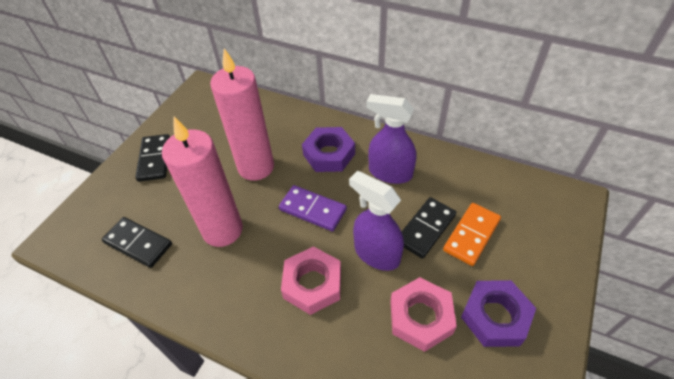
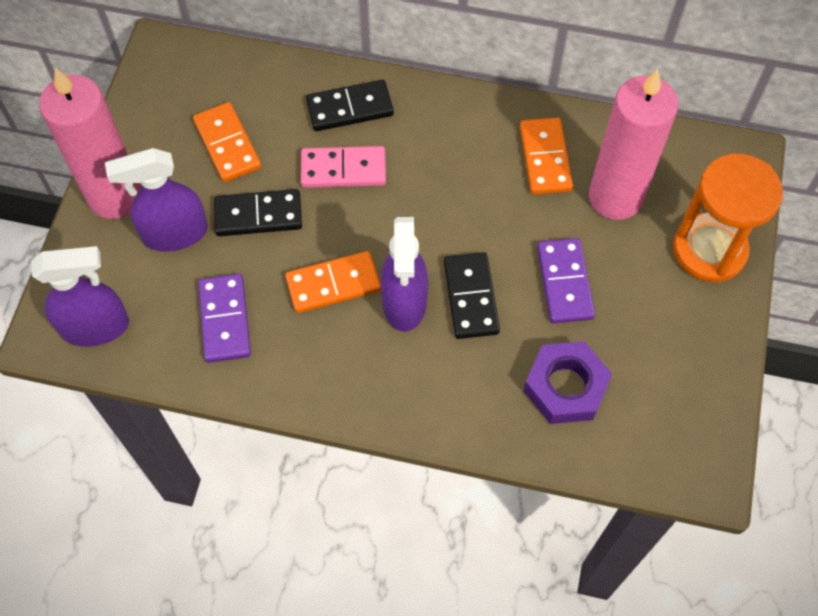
orange domino: [443,203,501,266] = 1 -> [193,102,261,182] [285,251,381,313] [520,118,573,195] = 3
orange hourglass: none = 0 -> [673,154,783,283] = 1
pink domino: none = 0 -> [301,146,386,188] = 1
pink nut: [281,246,341,315] [390,277,457,352] = 2 -> none = 0
purple domino: [279,185,347,231] = 1 -> [198,274,251,363] [537,238,595,323] = 2
purple nut: [302,127,355,172] [461,280,536,347] = 2 -> [524,341,612,424] = 1
purple spray bottle: [349,171,404,271] [366,94,417,184] = 2 -> [31,246,129,347] [105,148,208,252] [381,217,428,332] = 3

